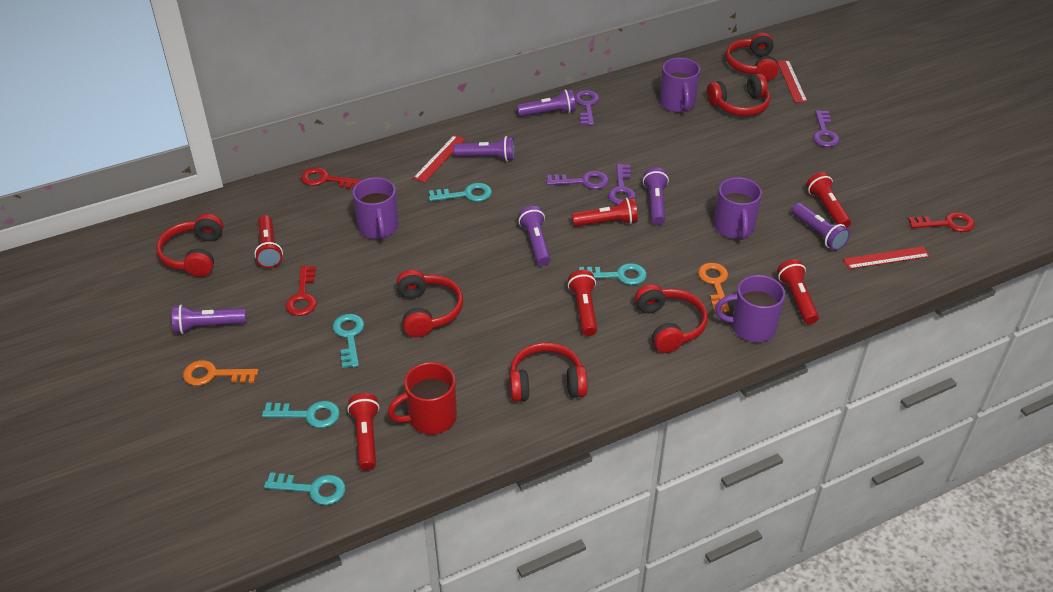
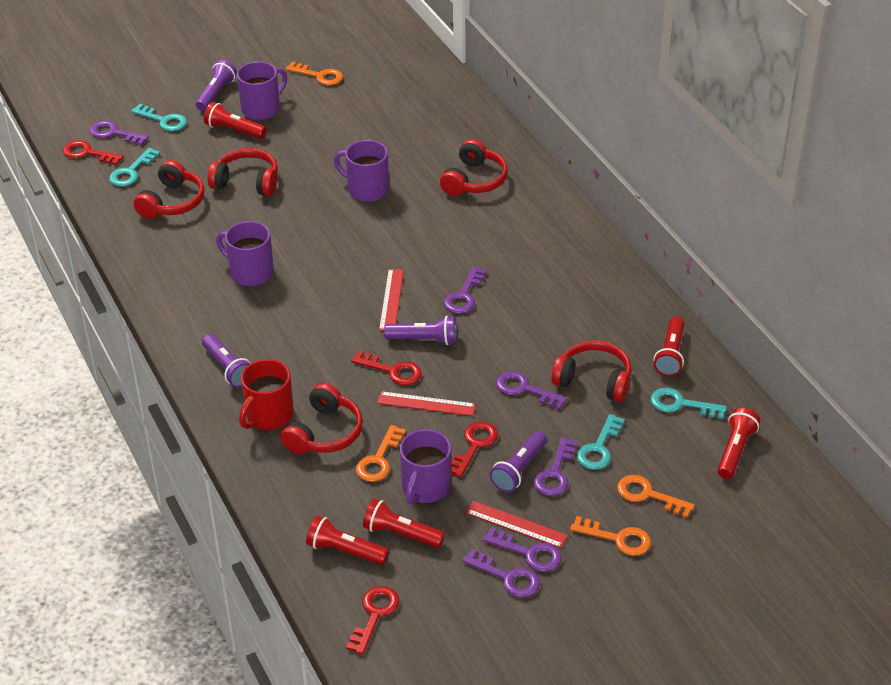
orange key: [183,360,258,386] [698,263,730,312] = 2 -> [286,62,343,85] [356,425,406,482] [570,516,651,556] [617,475,695,518] = 4
purple flashlight: [172,305,246,334] [453,136,515,161] [517,89,576,117] [518,206,551,266] [643,167,669,225] [792,203,850,251] = 6 -> [196,60,237,111] [202,334,251,388] [384,316,457,345] [490,431,547,492] = 4
purple key: [546,171,609,189] [574,90,599,126] [608,164,636,205] [813,110,840,147] = 4 -> [90,120,149,145] [444,266,487,314] [462,548,540,598] [483,527,562,572] [496,371,567,410] [534,437,578,496] = 6
red flashlight: [254,215,283,268] [347,393,379,471] [568,270,597,336] [572,198,638,227] [777,259,819,324] [806,172,851,228] = 6 -> [204,102,266,139] [306,516,389,565] [363,499,445,548] [654,317,685,377] [717,408,760,479] = 5
red headphones: [156,214,223,277] [396,270,463,337] [509,342,588,402] [635,284,708,353] [707,74,770,116] [726,33,779,81] = 6 -> [134,160,205,219] [208,148,278,196] [281,383,363,454] [440,139,508,196] [551,340,632,402] = 5
red key: [286,266,317,316] [301,167,362,189] [908,212,975,232] = 3 -> [63,140,124,165] [346,586,399,655] [351,350,422,385] [451,421,498,477] = 4
turquoise key: [262,401,340,428] [264,472,345,505] [333,314,364,368] [429,183,492,202] [579,263,647,285] = 5 -> [109,148,160,187] [131,104,187,131] [577,414,625,470] [651,388,727,419] = 4

